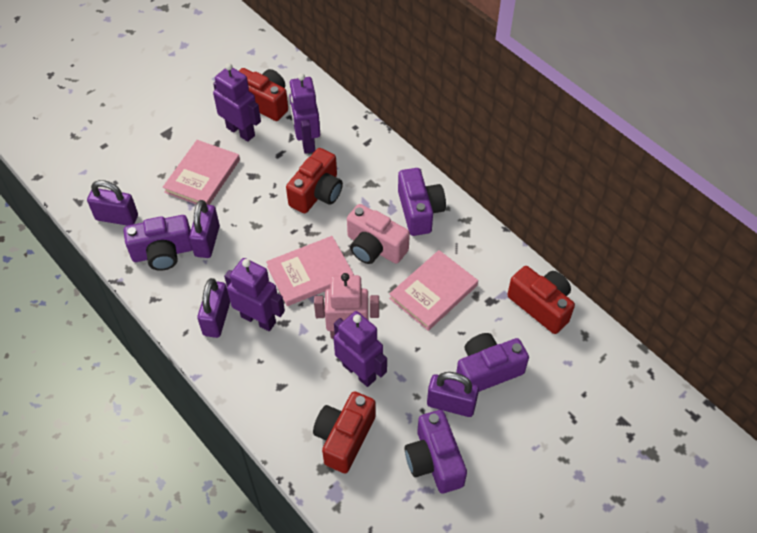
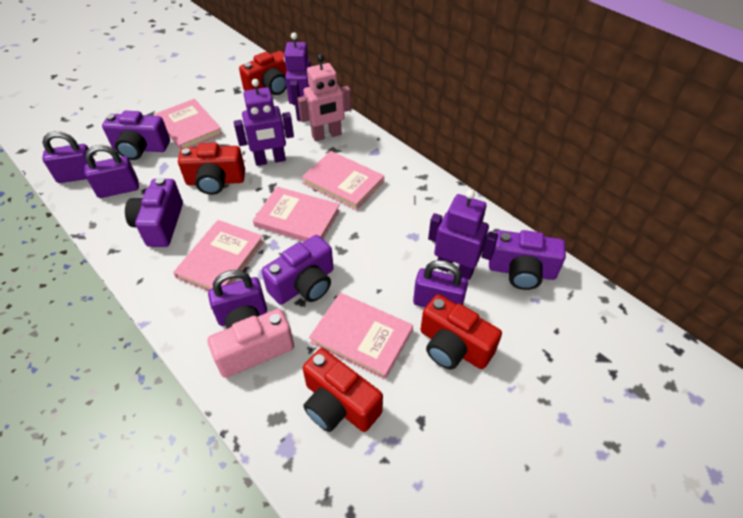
pink book: [163,140,240,205] [266,236,354,306] [389,250,478,331] = 3 -> [154,99,222,150] [173,220,264,291] [253,187,340,242] [302,151,384,210] [309,293,413,379] = 5
purple robot: [213,63,261,142] [224,258,285,331] [289,73,320,154] [333,311,387,387] = 4 -> [234,79,294,166] [284,32,311,121] [428,190,498,280] = 3

